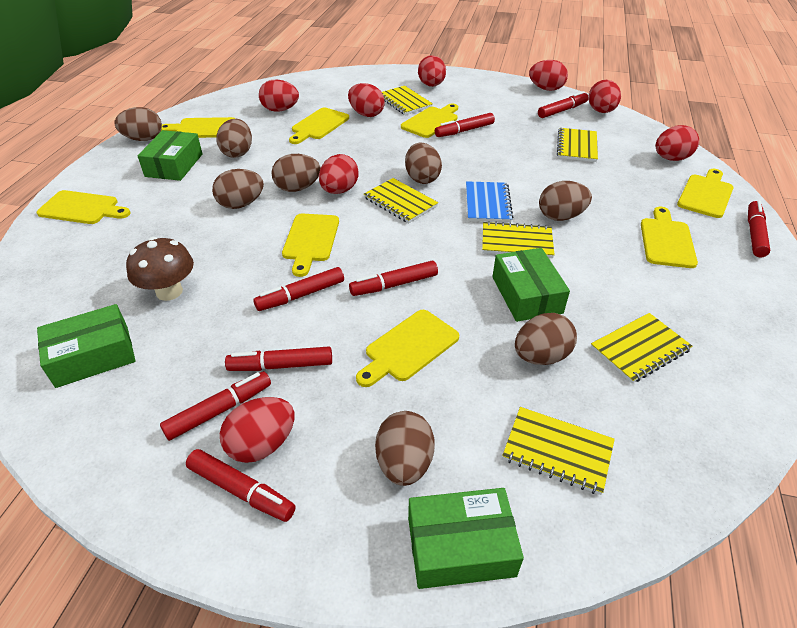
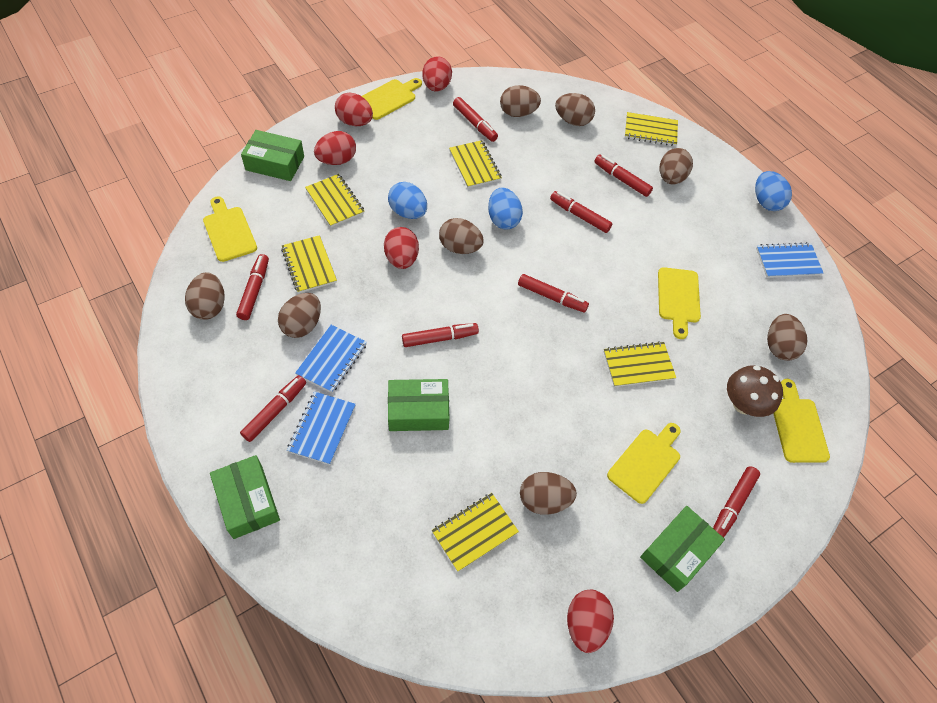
blue egg: none = 0 -> [388,182,427,219] [488,188,523,230] [755,171,792,211] = 3
blue notebook: [466,181,513,222] = 1 -> [287,391,356,465] [295,325,367,393] [756,242,824,278] = 3
red egg: [220,397,294,463] [259,79,299,112] [319,154,358,194] [348,83,385,117] [418,55,446,87] [529,60,568,91] [589,80,621,113] [656,125,699,161] = 8 -> [314,131,356,165] [335,93,373,126] [384,227,419,269] [422,56,452,92] [567,589,614,653] = 5
yellow cutting board: [37,190,130,224] [161,117,236,138] [282,214,339,277] [289,107,349,144] [356,310,459,387] [401,103,458,138] [641,207,698,268] [677,169,734,218] = 8 -> [203,196,257,262] [362,78,422,120] [607,423,681,504] [658,267,701,339] [773,379,830,463] = 5

